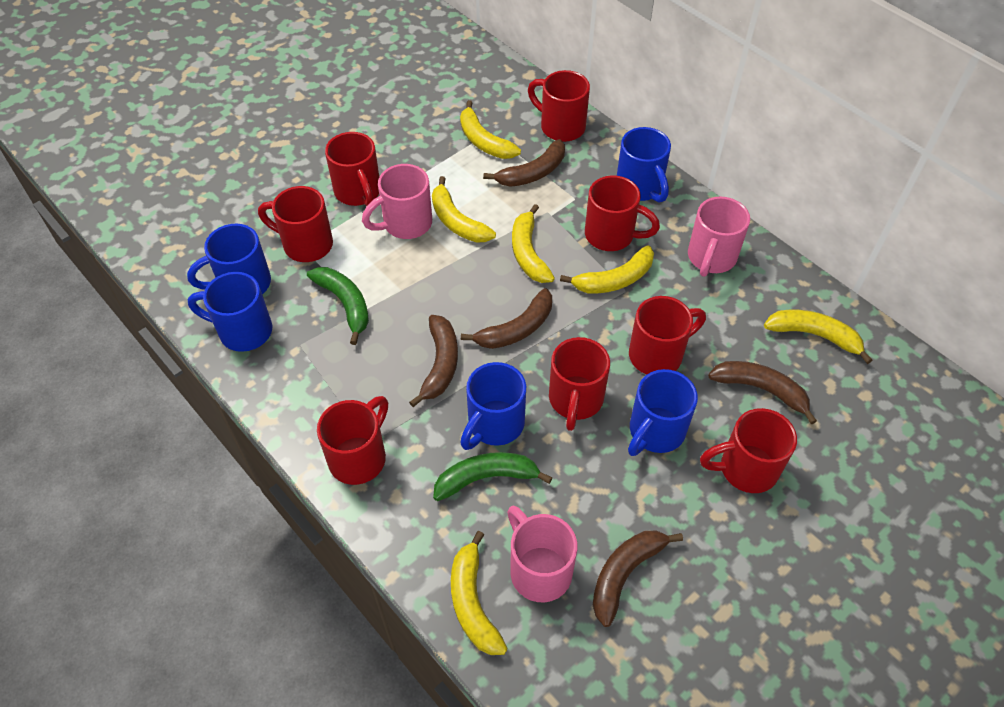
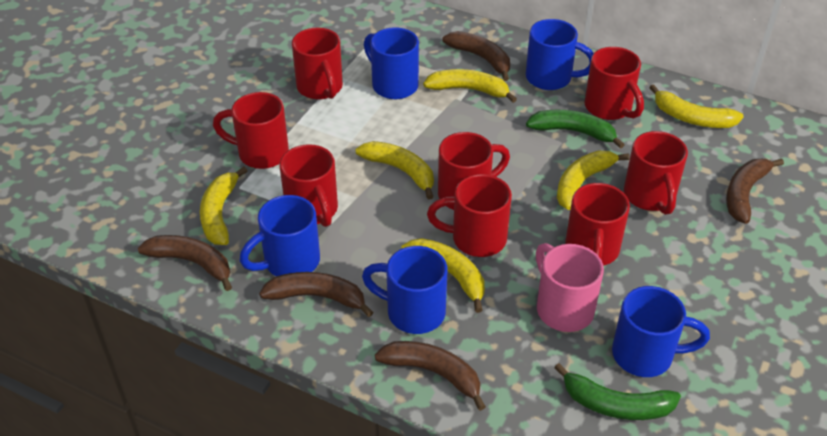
pink mug: [362,164,432,239] [507,506,578,602] [688,197,750,277] = 3 -> [536,243,604,332] = 1

